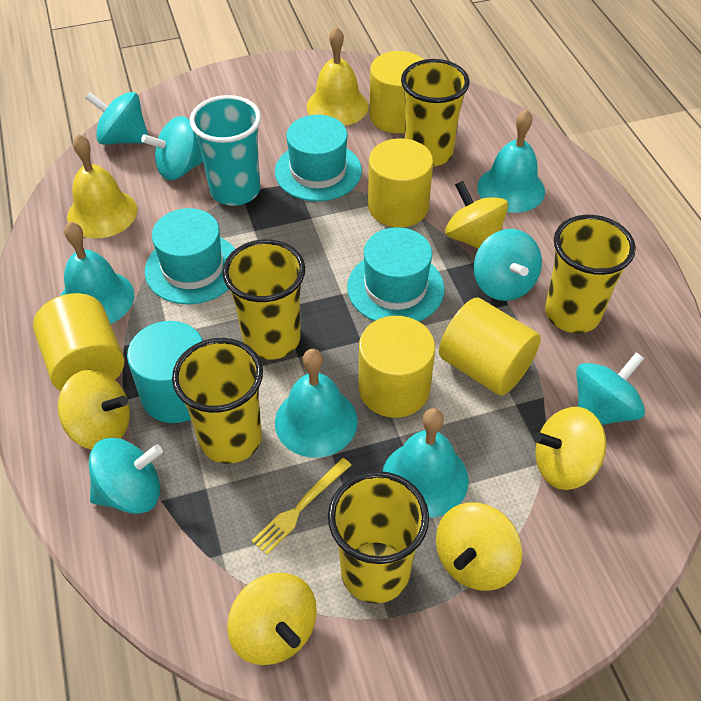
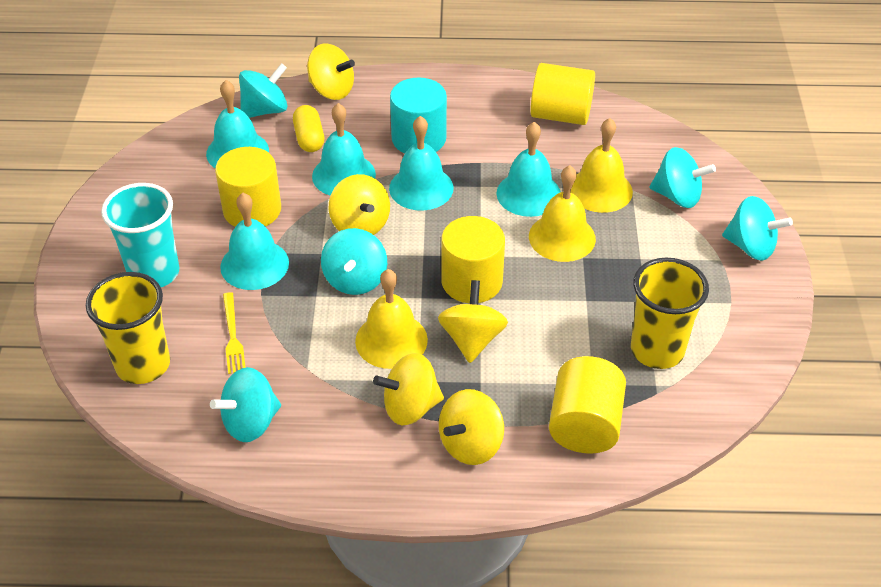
turquoise bell: [61,222,134,324] [275,349,358,458] [383,408,469,518] [477,109,545,213] = 4 -> [206,80,269,168] [220,193,289,290] [312,103,376,195] [389,116,453,211] [496,122,561,217] = 5
turquoise hat: [145,208,235,305] [275,115,362,201] [347,227,445,321] = 3 -> none = 0
yellow bell: [67,134,137,238] [307,27,369,126] = 2 -> [355,269,428,369] [529,165,596,262] [571,118,633,213] = 3
yellow capsule: none = 0 -> [293,105,324,152] = 1
yellow cup: [172,338,263,464] [222,240,305,360] [328,471,429,604] [401,59,470,167] [545,215,636,333] = 5 -> [86,272,170,384] [631,258,709,369] = 2
yellow cylinder: [33,293,124,391] [358,316,435,418] [368,138,433,227] [369,51,424,133] [439,298,541,396] = 5 -> [215,147,281,227] [441,216,505,303] [530,63,595,125] [549,356,626,454] = 4

